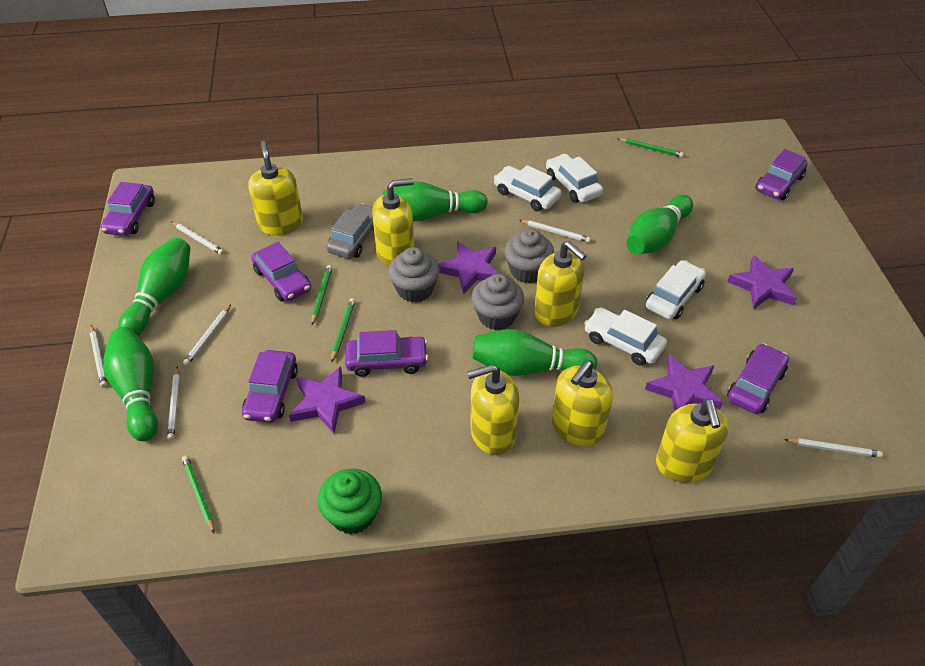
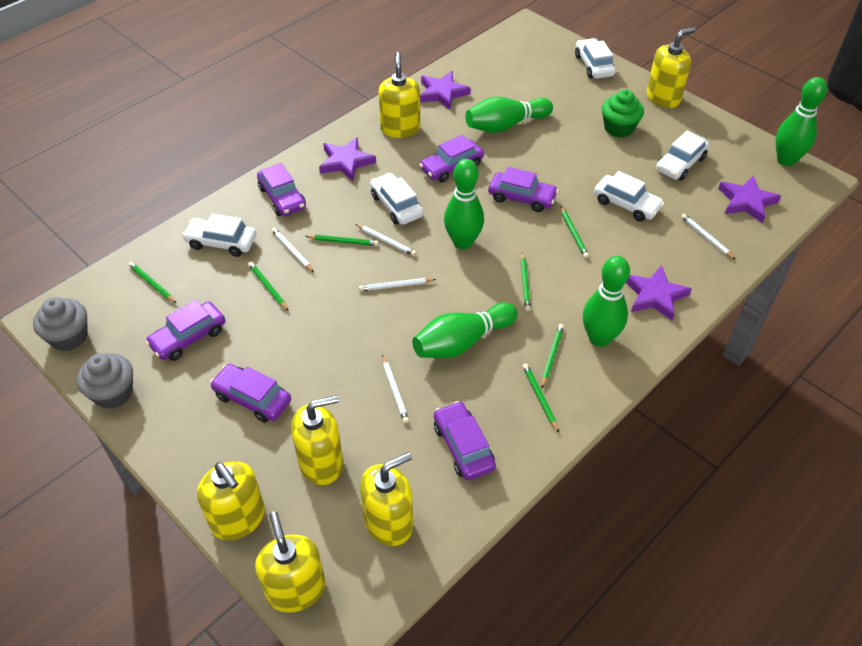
green pencil: [182,455,215,533] [311,265,332,325] [331,298,355,362] [617,138,684,157] = 4 -> [128,262,176,303] [248,262,289,311] [305,235,379,246] [521,252,531,311] [522,363,559,433] [541,324,564,388] [560,206,589,258] = 7
grey car: [326,203,374,259] = 1 -> none = 0
grey cupcake: [388,247,440,303] [471,274,524,330] [504,229,555,283] = 3 -> [33,297,88,351] [77,353,133,409] = 2
white car: [494,165,562,211] [546,154,603,203] [584,307,667,366] [646,260,706,319] = 4 -> [182,214,256,257] [370,173,423,225] [575,38,616,79] [594,171,665,222] [656,131,709,180] = 5
white pencil: [90,325,107,388] [167,366,180,440] [171,222,224,255] [183,305,231,366] [519,220,591,243] [784,438,883,458] = 6 -> [271,228,314,272] [355,224,416,256] [359,278,436,291] [382,355,409,424] [681,214,736,260] = 5

